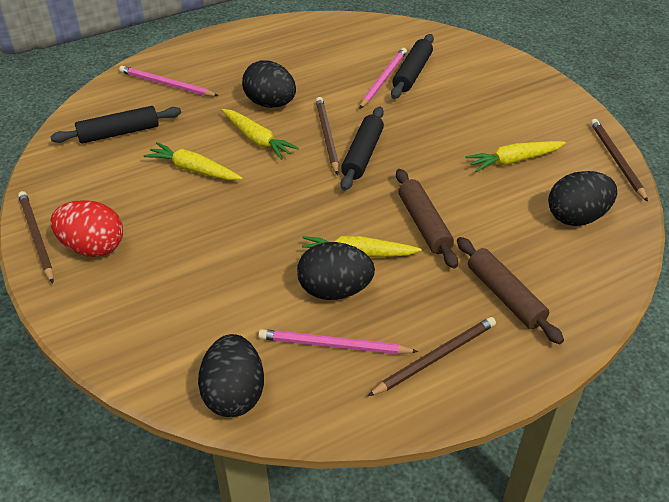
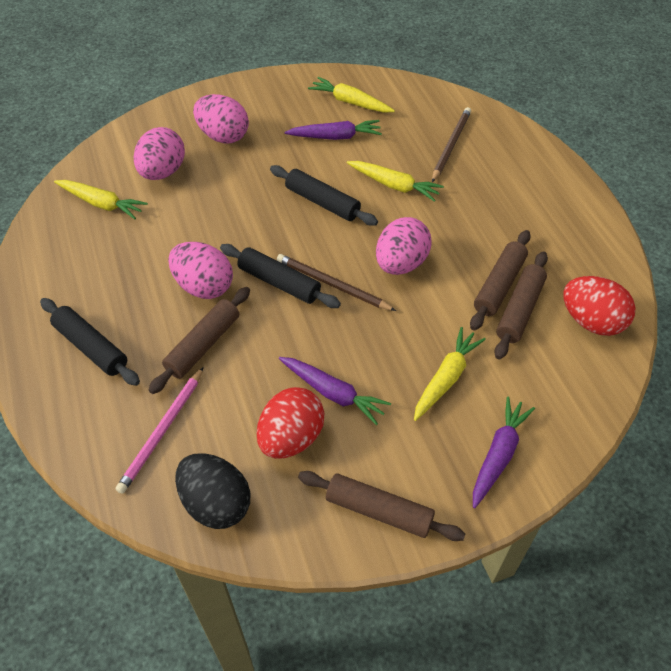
black egg: [198,334,264,417] [242,60,296,108] [297,242,375,300] [548,171,617,226] = 4 -> [175,453,250,529] = 1
brown pencil: [18,191,54,283] [316,97,339,175] [368,317,496,396] [591,119,648,202] = 4 -> [277,254,396,311] [432,107,471,182] = 2
brown rolling pin: [396,169,458,268] [457,237,564,344] = 2 -> [148,287,250,394] [298,471,465,541] [470,230,531,331] [494,251,548,360] = 4
pink egg: none = 0 -> [134,127,185,180] [168,242,233,299] [193,94,249,144] [376,217,432,275] = 4
pink pencil: [119,66,219,96] [258,329,419,355] [359,48,407,109] = 3 -> [115,367,204,494] = 1
purple carrot: none = 0 -> [279,357,391,425] [284,120,382,140] [473,396,535,508] = 3
red egg: [51,200,123,257] = 1 -> [257,387,325,459] [563,276,636,336] = 2

